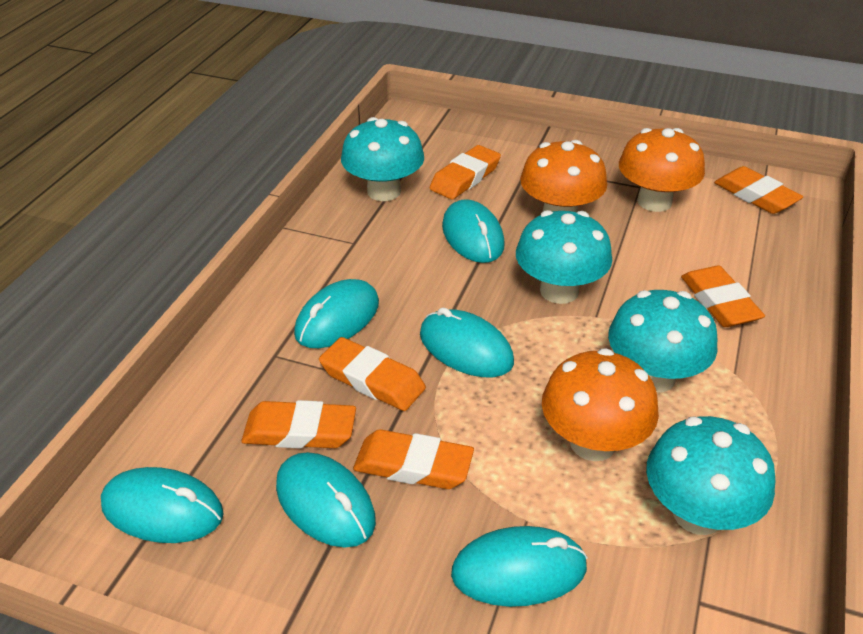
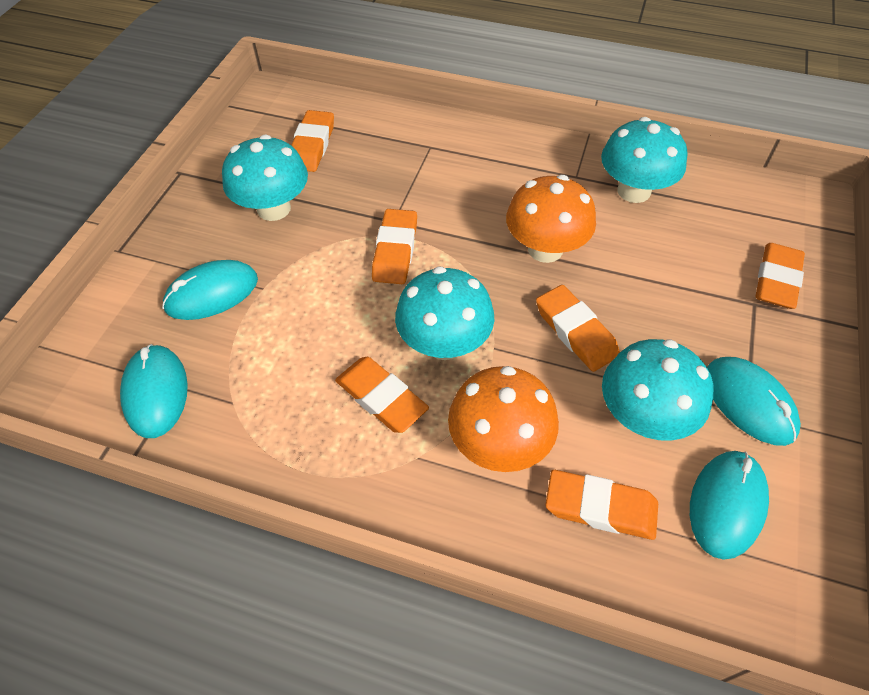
orange mushroom: [520,140,607,212] [542,348,659,461] [619,128,705,212] = 3 -> [448,366,559,472] [506,175,596,263] = 2
turquoise mouse: [101,467,224,543] [276,452,376,548] [294,279,379,348] [420,307,514,377] [442,199,505,263] [451,526,588,607] = 6 -> [120,344,188,438] [162,260,258,320] [690,451,769,560] [707,357,801,446] = 4

